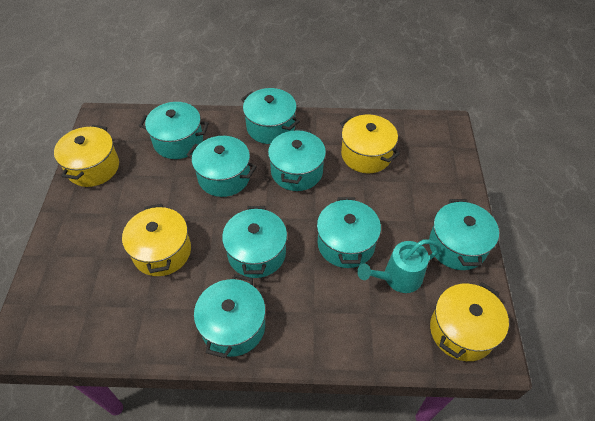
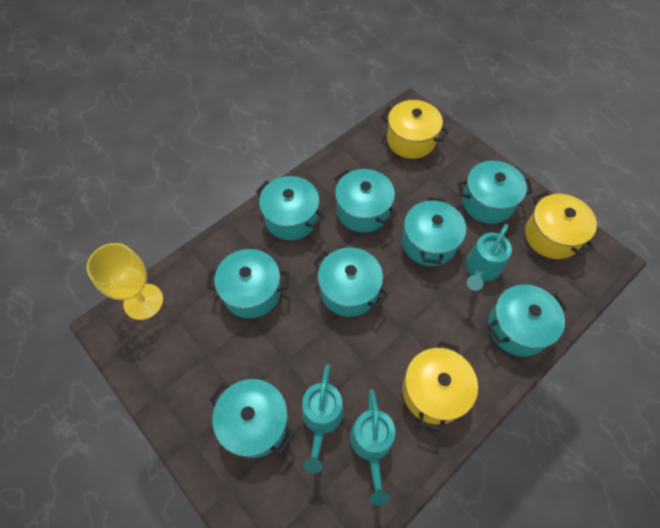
turquoise watering can: [357,239,441,293] = 1 -> [302,364,344,473] [350,389,395,506] [465,224,512,291] = 3
yellow goblet: none = 0 -> [86,243,163,320] = 1
yellow pot: [54,125,119,187] [122,204,191,276] [340,115,400,173] [430,282,509,361] = 4 -> [381,100,449,159] [402,341,478,432] [525,191,597,259] = 3

